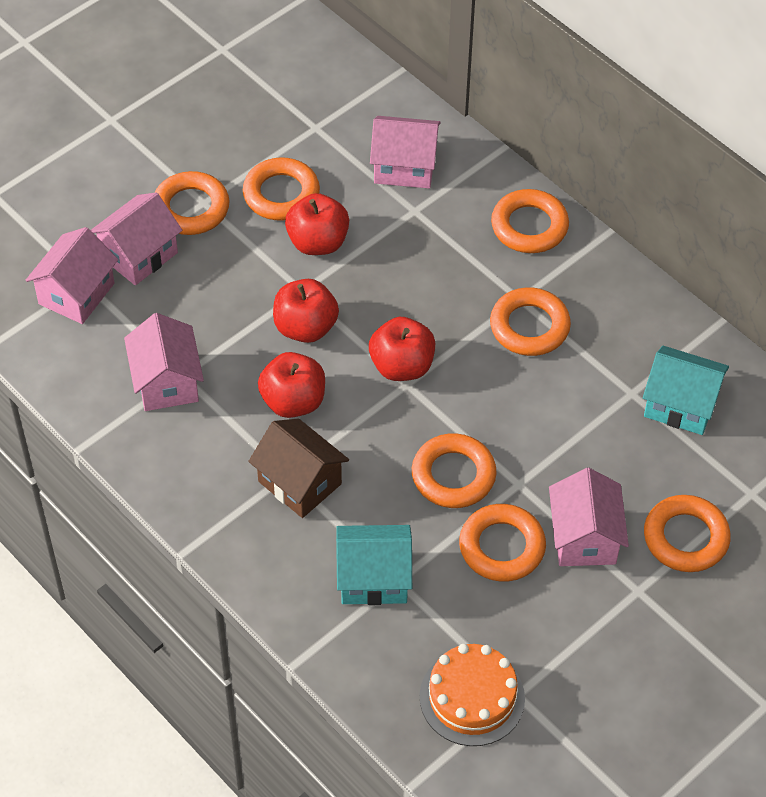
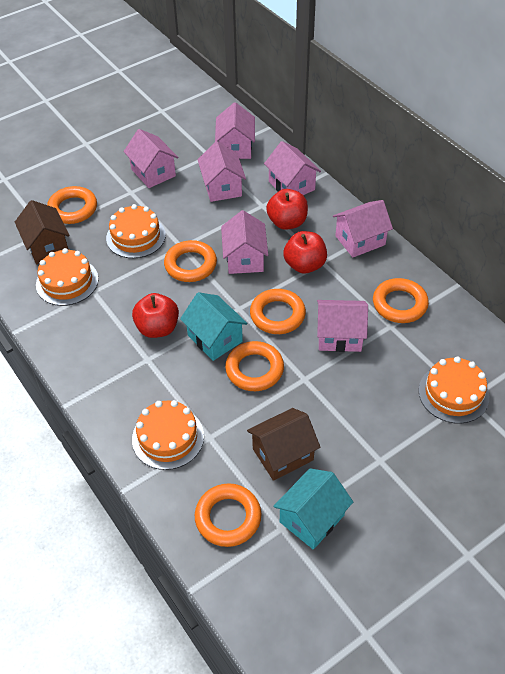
brown house: [248,418,349,518] = 1 -> [15,200,70,264] [247,408,321,481] = 2
orange cake: [420,644,525,746] = 1 -> [36,248,98,306] [106,204,166,258] [132,400,204,470] [419,356,489,423] = 4
orange ring: [155,171,230,235] [243,157,320,221] [412,433,497,508] [459,504,546,582] [490,288,571,356] [491,189,569,253] [644,495,731,572] = 7 -> [47,186,97,224] [164,240,217,282] [195,483,262,547] [225,341,284,391] [250,289,306,334] [373,278,429,323] = 6
pink house: [25,227,118,324] [91,192,182,285] [124,313,204,411] [370,116,441,188] [549,468,629,566] = 5 -> [123,129,179,188] [197,141,246,202] [215,102,255,159] [221,210,268,274] [264,141,321,195] [317,300,368,352] [333,200,393,258] = 7
red apple: [258,352,325,418] [273,279,339,343] [285,193,349,255] [369,317,435,381] = 4 -> [132,293,179,338] [266,189,308,230] [283,231,327,274] = 3

